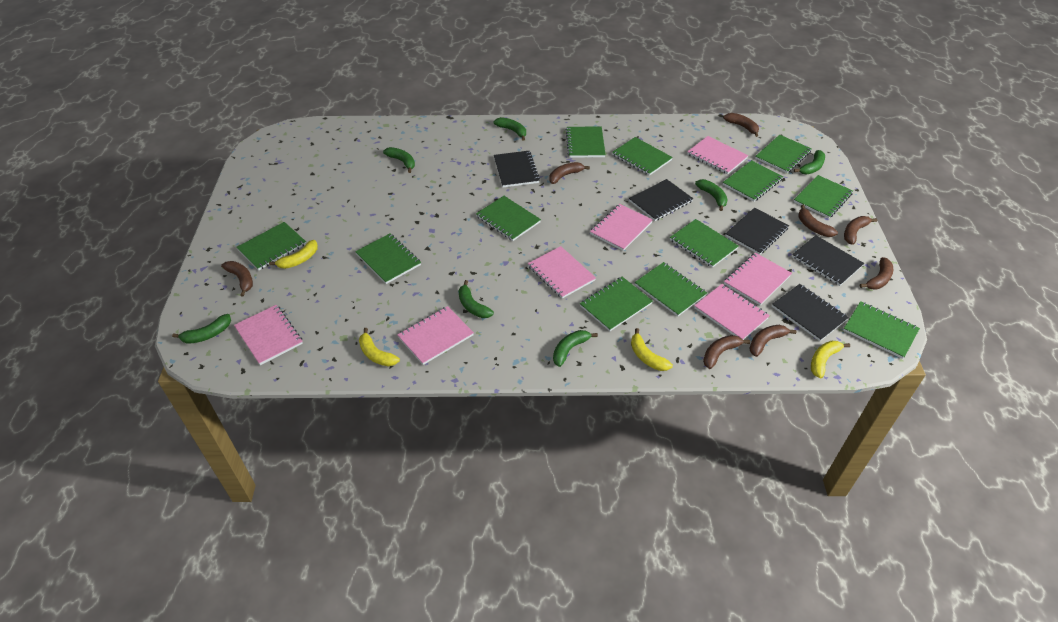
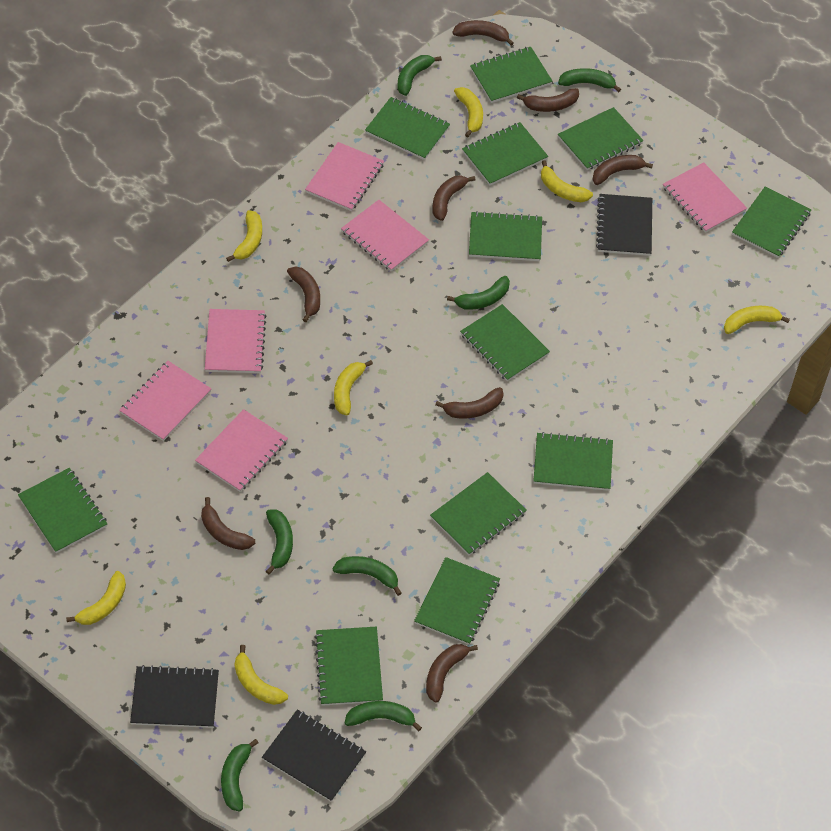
black notebook: [494,151,540,187] [629,179,693,221] [725,208,789,255] [772,284,849,341] [792,235,864,286] = 5 -> [130,665,219,728] [262,710,366,802] [596,194,652,256] = 3
pink notebook: [234,305,303,365] [397,306,474,365] [528,246,596,299] [590,204,653,251] [687,136,749,174] [694,284,770,340] [724,253,792,305] = 7 -> [119,361,211,441] [195,409,288,492] [205,309,266,373] [305,142,384,211] [341,200,429,272] [663,162,747,233] = 6
yellow banana: [269,240,318,269] [359,328,400,366] [631,328,673,371] [811,341,850,379] = 4 -> [66,571,126,625] [226,210,262,262] [234,645,288,705] [334,360,373,416] [454,87,483,138] [541,160,593,202] [724,306,790,334] = 7

